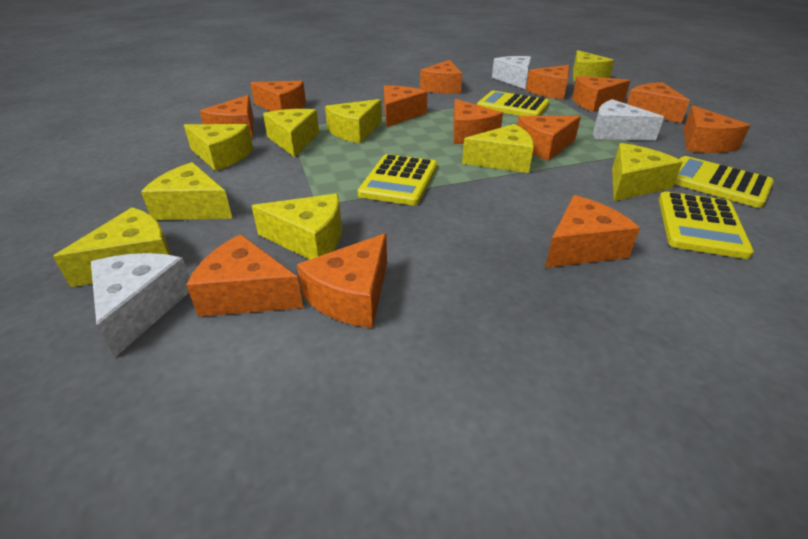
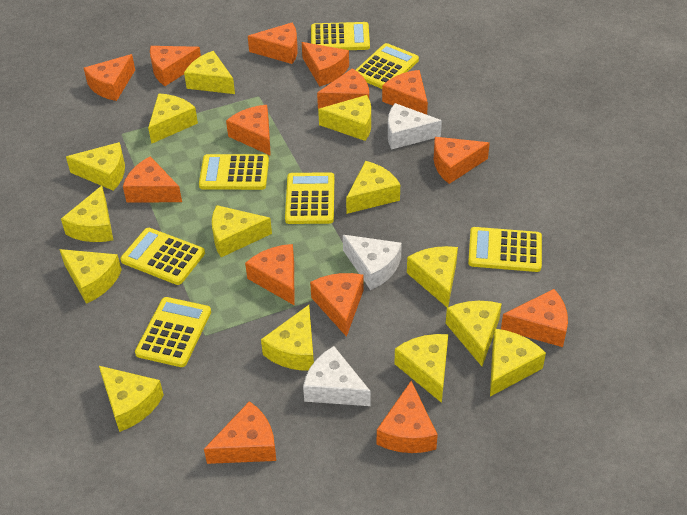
orange cheese: [186,234,303,317] [200,95,254,139] [250,81,306,111] [297,233,387,328] [384,86,427,127] [420,60,462,94] [453,99,503,144] [517,116,581,161] [526,65,569,100] [545,195,640,268] [572,76,631,112] [627,82,690,123] [683,105,750,153] = 13 -> [84,54,135,101] [123,156,182,202] [150,46,201,86] [204,401,276,464] [226,105,271,156] [245,244,295,306] [248,23,298,64] [302,42,349,87] [310,273,364,337] [317,68,369,109] [377,381,438,453] [382,70,428,115] [434,137,490,184] [501,289,568,347] = 14
yellow calculator: [358,154,437,205] [477,91,550,116] [659,191,754,259] [674,156,774,208] = 4 -> [120,228,205,285] [135,297,211,367] [199,154,269,190] [285,172,334,224] [311,22,370,50] [356,43,419,89] [468,227,542,272] = 7
yellow cheese: [53,207,171,287] [141,162,233,220] [184,124,253,171] [252,193,342,260] [263,109,319,157] [325,99,382,143] [462,124,534,173] [573,50,614,81] [612,143,683,201] = 9 -> [59,249,122,304] [61,186,113,242] [66,142,125,191] [99,366,164,432] [148,93,198,144] [184,51,235,94] [212,205,272,257] [261,305,314,371] [318,95,371,141] [346,161,400,214] [395,334,448,403] [407,246,458,308] [446,301,502,366] [490,329,546,397] = 14

